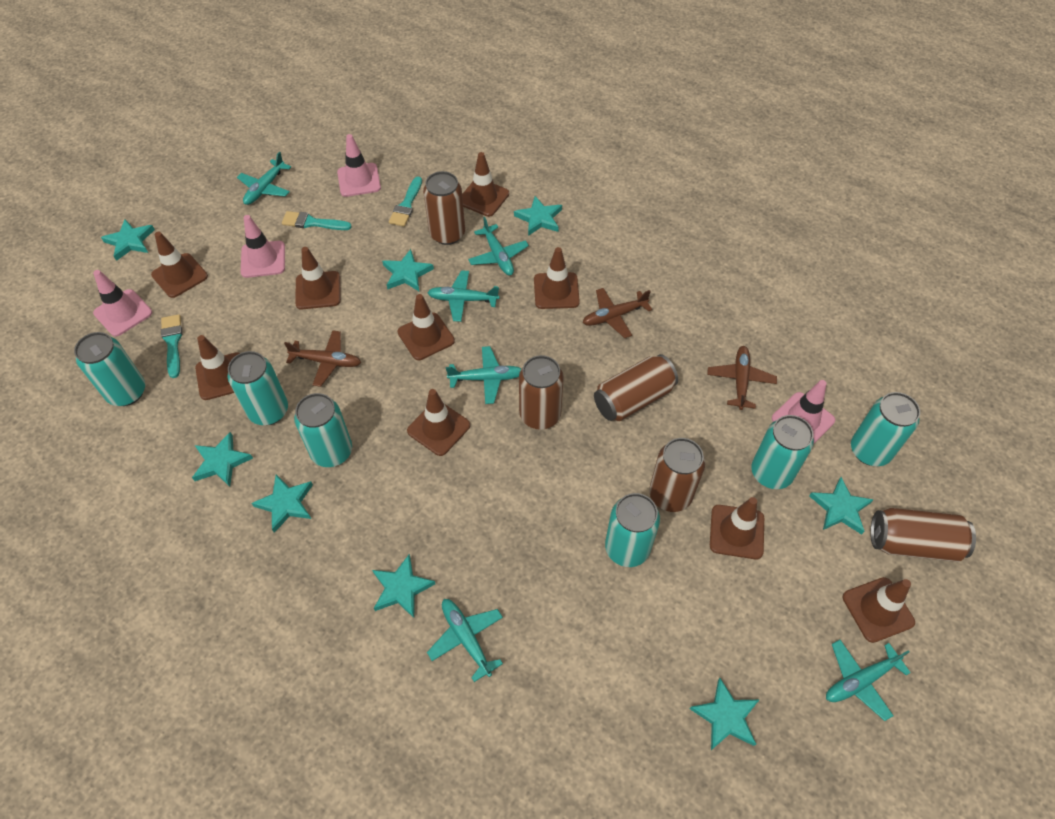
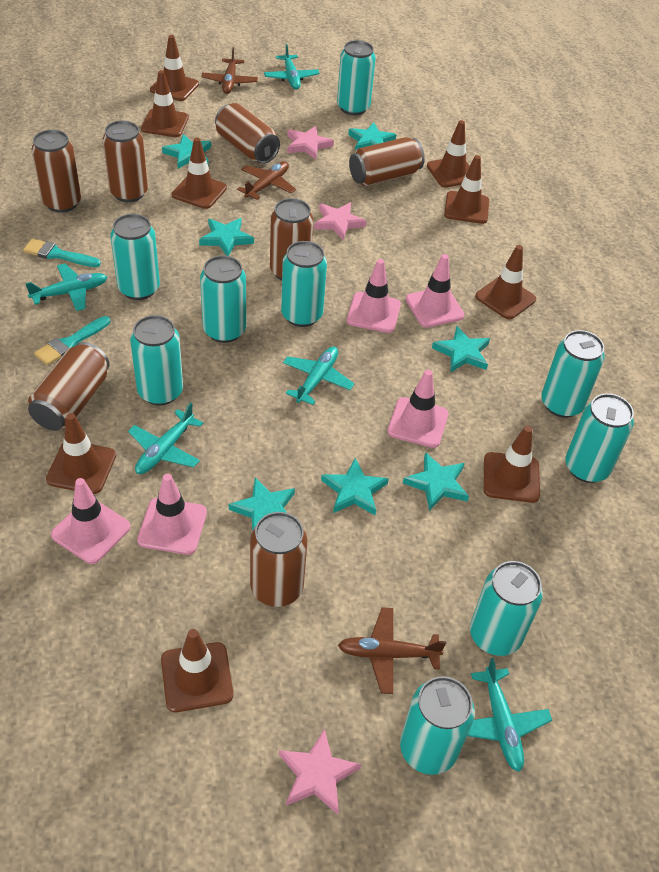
brown can: [423,171,465,245] [519,355,564,430] [594,354,678,421] [649,438,705,512] [870,508,976,562] = 5 -> [28,342,110,431] [31,130,81,213] [103,120,148,202] [215,103,280,164] [250,512,307,607] [270,198,313,281] [349,137,425,186] = 7
pink star: none = 0 -> [279,729,361,814] [287,126,334,160] [314,202,367,240] = 3
pink traffic cone: [93,270,152,337] [241,215,285,278] [337,134,381,197] [772,380,835,443] = 4 -> [51,478,131,564] [137,474,207,555] [347,259,401,333] [387,370,449,448] [406,254,465,328] = 5
turquoise brush: [161,314,182,378] [282,211,352,230] [389,177,422,227] = 3 -> [23,239,101,267] [34,316,110,365] = 2
turquoise can: [74,332,145,406] [228,351,288,425] [294,393,352,467] [605,493,660,567] [751,415,814,489] [851,392,920,466] = 6 -> [110,214,160,300] [130,315,183,405] [200,255,246,343] [281,241,327,327] [337,40,376,115] [400,676,475,775] [470,561,543,656] [541,330,605,418] [565,394,634,483] = 9
turquoise plane: [237,152,291,205] [427,270,500,322] [427,599,503,682] [446,346,521,404] [468,217,529,275] [826,640,911,721] = 6 -> [25,263,107,311] [128,403,204,474] [264,44,320,90] [283,346,355,405] [467,658,552,772] = 5
turquoise star: [101,219,155,261] [192,432,253,487] [252,475,313,533] [372,554,435,618] [382,249,434,291] [514,196,562,236] [690,678,759,750] [809,477,874,535] = 8 -> [162,134,211,169] [199,218,254,256] [229,477,295,531] [321,458,389,515] [348,122,397,150] [403,452,469,511] [432,326,490,372] = 7

